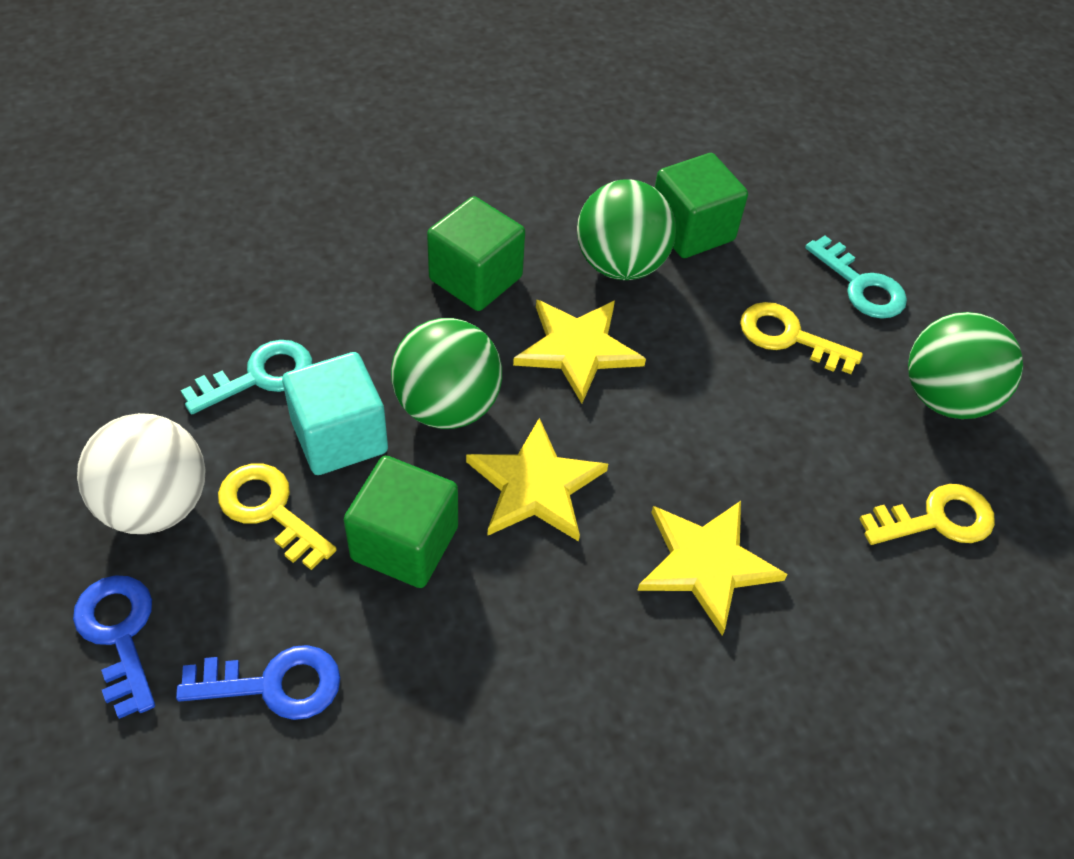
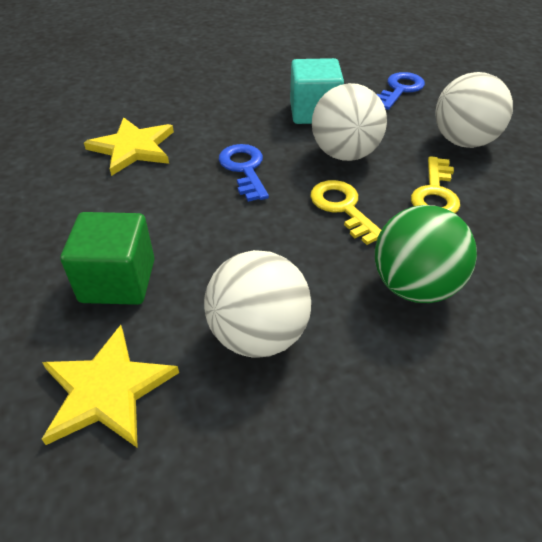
green ball: [391,318,502,429] [577,179,676,280] [908,312,1023,419] = 3 -> [375,205,477,303] = 1
green cube: [344,456,458,588] [427,196,525,311] [655,153,748,258] = 3 -> [60,212,155,305] = 1
turquoise key: [181,340,313,414] [805,236,907,319] = 2 -> none = 0
white ball: [77,413,206,534] = 1 -> [204,250,311,358] [312,83,387,161] [435,72,513,148] = 3
yellow key: [218,463,337,570] [740,302,863,374] [859,484,995,545] = 3 -> [310,180,381,245] [411,156,460,213] = 2
yellow star: [466,418,608,542] [513,300,646,404] [637,501,788,636] = 3 -> [42,325,179,448] [84,117,174,176] = 2

